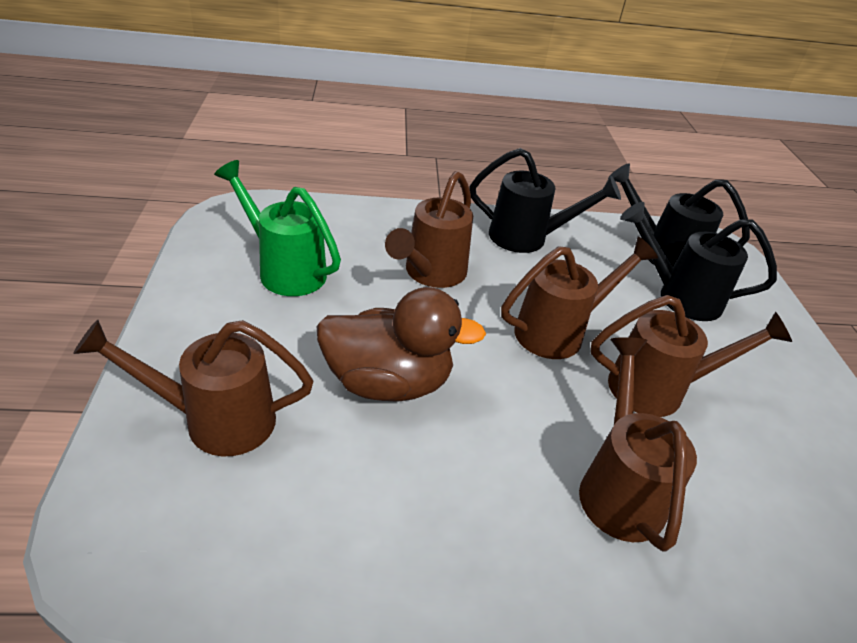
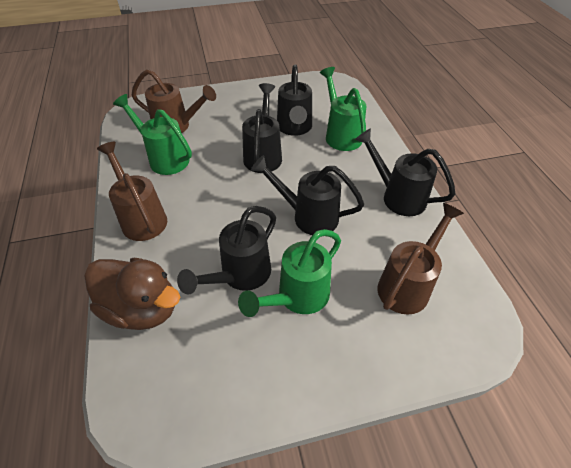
black watering can: [469,148,621,253] [608,163,750,267] [620,202,777,321] = 3 -> [177,206,276,295] [242,83,282,173] [251,155,364,235] [277,64,312,136] [355,128,455,216] = 5
brown watering can: [73,320,313,456] [385,171,473,288] [501,237,658,359] [579,337,697,552] [591,295,792,417] = 5 -> [97,142,167,241] [132,69,216,133] [377,203,464,315] = 3
green watering can: [214,160,341,296] = 1 -> [113,94,192,175] [238,229,341,317] [320,67,367,151] = 3

